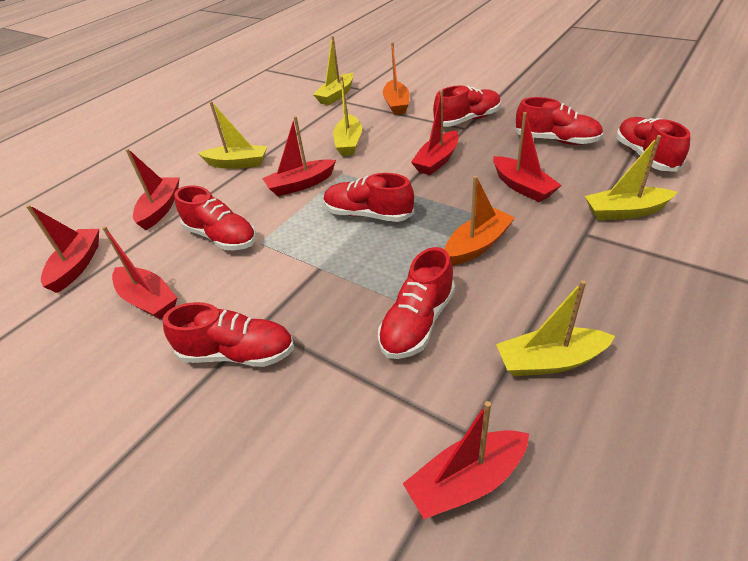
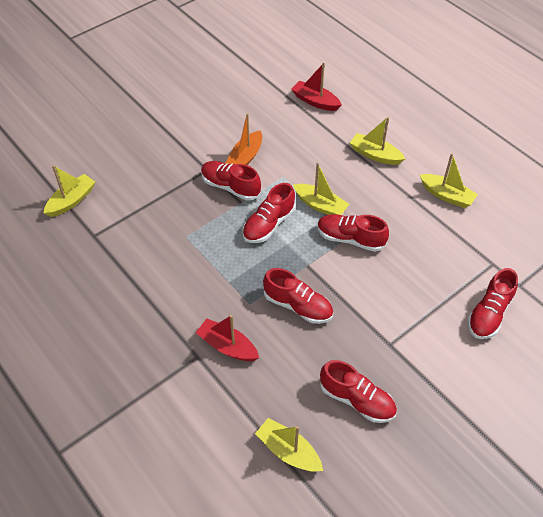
orange boat: [383,42,409,115] [444,176,515,265] = 2 -> [226,113,262,165] = 1
red boat: [26,205,99,293] [102,226,178,319] [126,149,180,230] [262,116,336,196] [403,401,529,519] [411,90,459,175] [493,112,561,202] = 7 -> [196,315,259,361] [291,63,342,111] = 2
red shoe: [163,302,294,367] [174,185,256,250] [324,173,414,222] [378,247,455,359] [433,85,501,127] [515,97,603,145] [616,117,690,172] = 7 -> [201,161,261,201] [243,183,296,243] [263,268,333,324] [318,214,389,252] [320,360,397,423] [467,268,518,339] = 6

